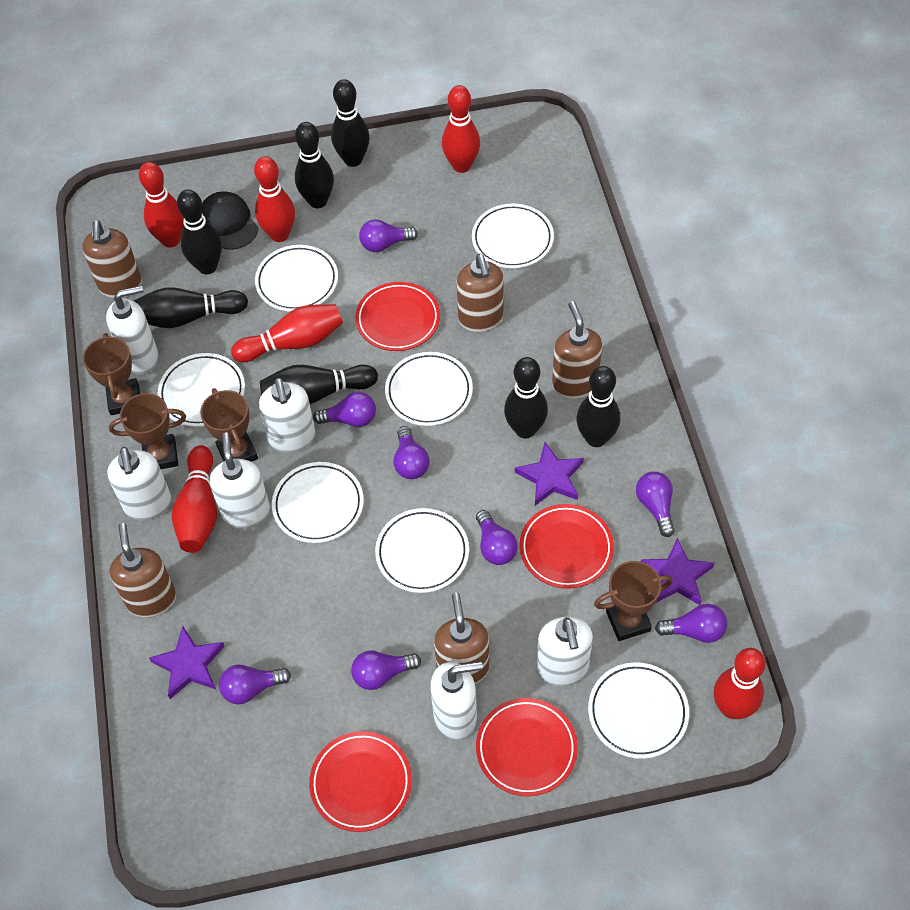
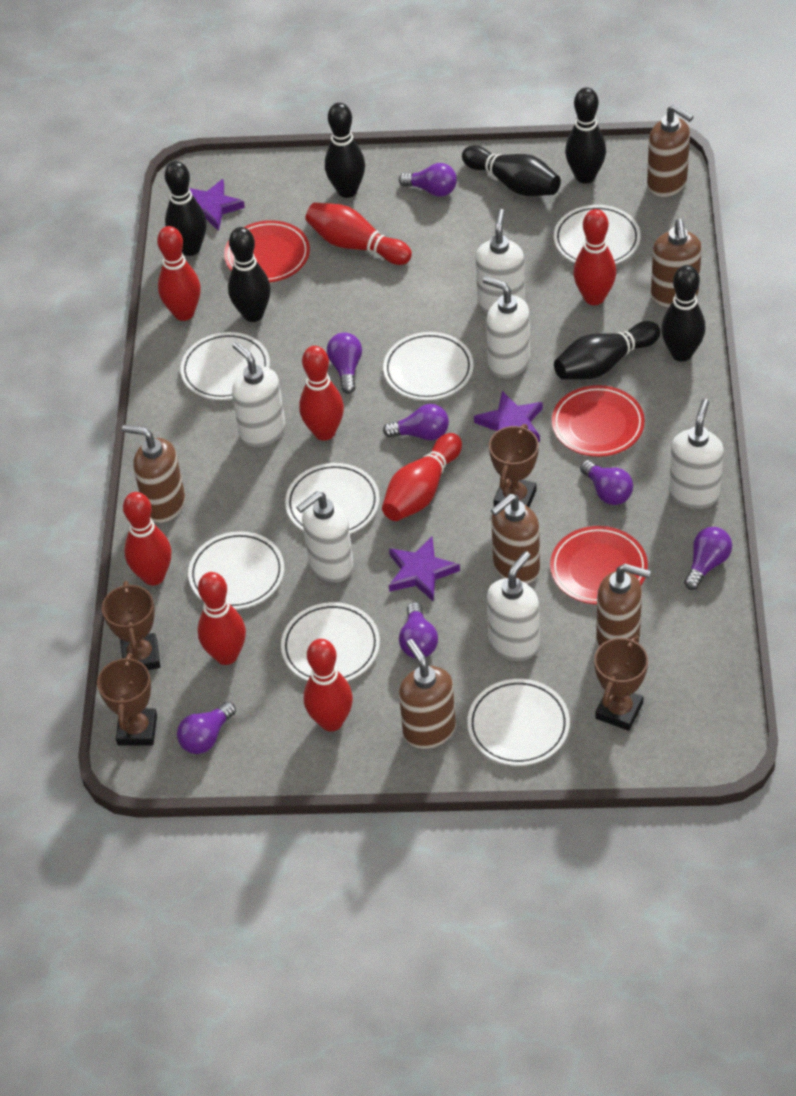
black cap: [202,191,259,250] = 1 -> none = 0
brown soap dispenser: [82,220,142,298] [110,523,176,618] [434,593,489,684] [457,254,504,332] [552,301,602,399] = 5 -> [122,425,185,523] [399,639,456,749] [491,494,540,584] [596,564,651,646] [647,105,694,197] [651,219,702,308] = 6
purple light bulb: [219,665,291,704] [313,392,376,427] [351,650,421,690] [359,219,418,252] [394,426,429,479] [476,510,518,565] [636,472,675,537] [655,604,727,643] = 8 -> [177,701,236,754] [327,332,362,394] [383,404,449,440] [399,163,457,197] [399,602,438,658] [580,460,633,505] [684,527,732,590] = 7
red bowling pin: [139,162,184,247] [172,445,217,553] [231,304,343,362] [254,156,295,242] [442,85,480,173] [714,648,766,719] = 6 -> [123,492,171,585] [157,226,201,321] [197,572,246,665] [299,346,344,441] [304,639,353,731] [305,202,412,265] [382,433,462,521] [573,209,616,305] = 8
red plate: [309,731,412,832] [355,282,440,351] [476,698,578,797] [519,504,614,589] = 4 -> [224,220,310,283] [550,526,648,604] [552,385,645,457] = 3

